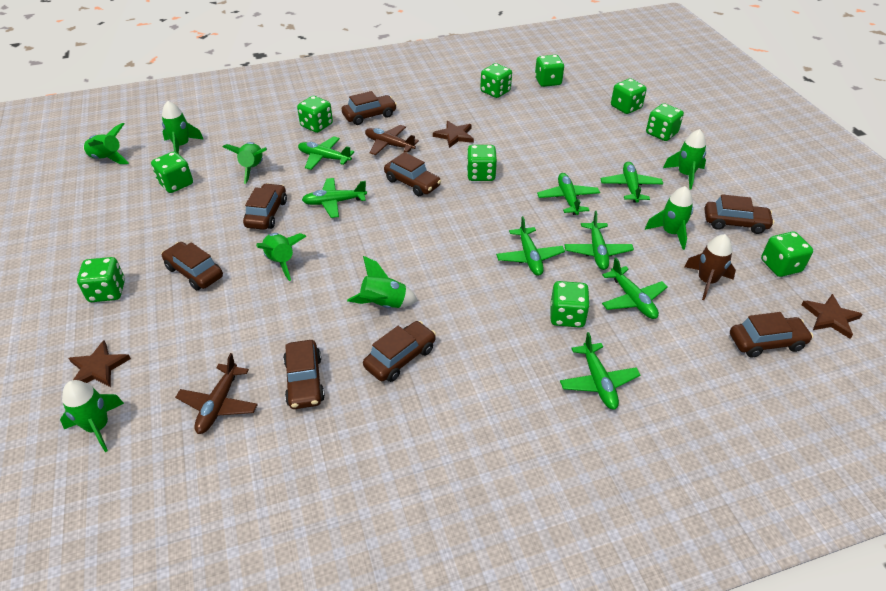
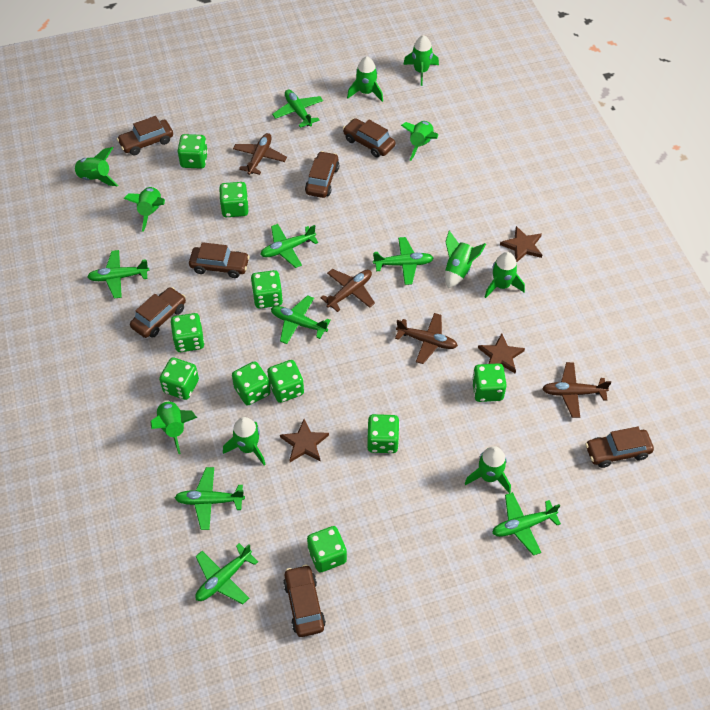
brown car: [161,242,223,290] [243,183,287,230] [283,340,325,409] [342,91,397,125] [363,321,436,382] [384,152,441,196] [704,194,774,234] [730,312,813,358] = 8 -> [117,116,173,155] [130,287,186,338] [189,242,250,278] [283,564,326,637] [305,151,339,198] [343,118,395,158] [585,427,654,468] = 7
brown plane: [175,353,258,434] [365,125,419,155] = 2 -> [233,133,287,175] [321,269,375,312] [395,313,458,364] [542,362,611,418] = 4
brown rocket: [684,234,736,300] = 1 -> none = 0
green rocket: [60,380,124,452] [83,123,129,164] [162,101,204,154] [223,142,267,184] [256,233,306,281] [347,256,418,308] [645,186,693,250] [663,129,706,189] = 8 -> [72,147,119,186] [124,187,165,232] [150,400,197,454] [223,417,266,465] [347,57,383,102] [401,121,438,161] [403,35,439,86] [445,231,486,288] [465,446,511,493] [485,252,525,298] = 10

